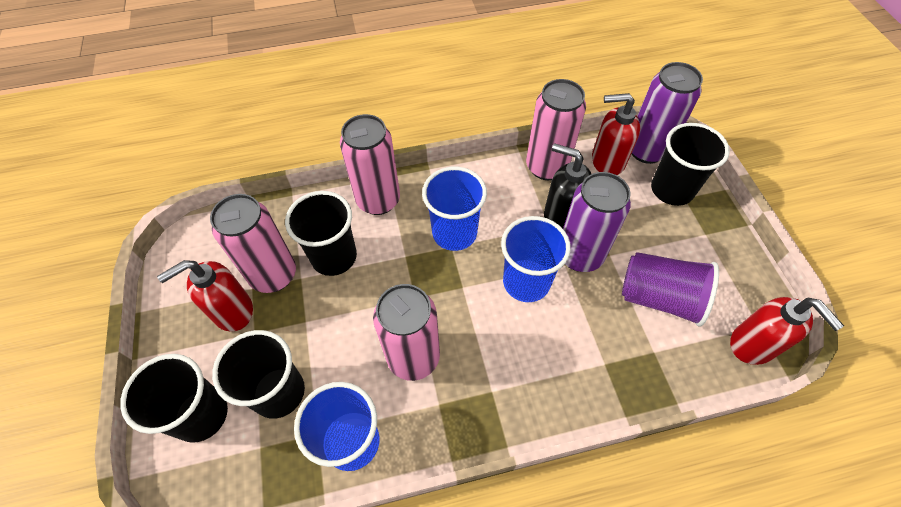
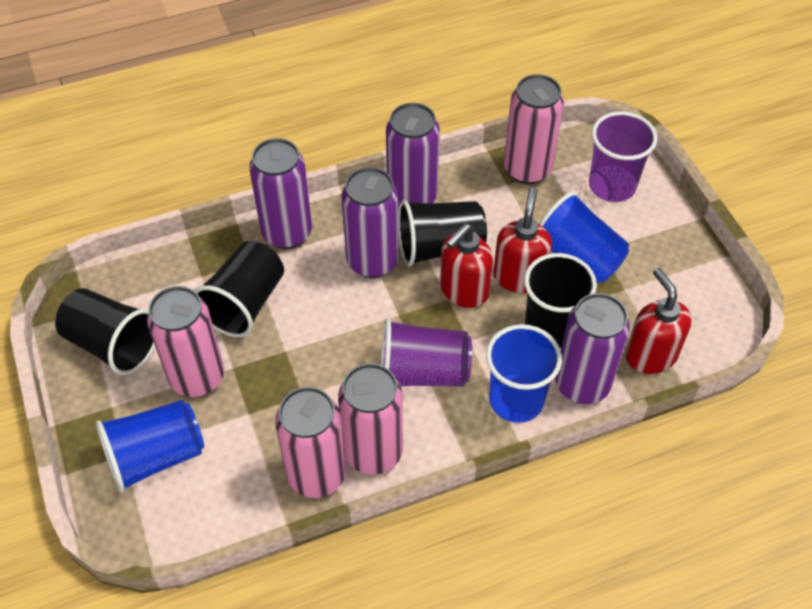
black soap dispenser: [544,143,591,228] = 1 -> none = 0
purple can: [563,172,631,272] [632,62,703,164] = 2 -> [249,138,312,249] [341,167,399,278] [386,103,440,209] [555,293,630,404] = 4
purple cup: [622,252,719,326] = 1 -> [381,318,472,387] [589,112,658,202] = 2

